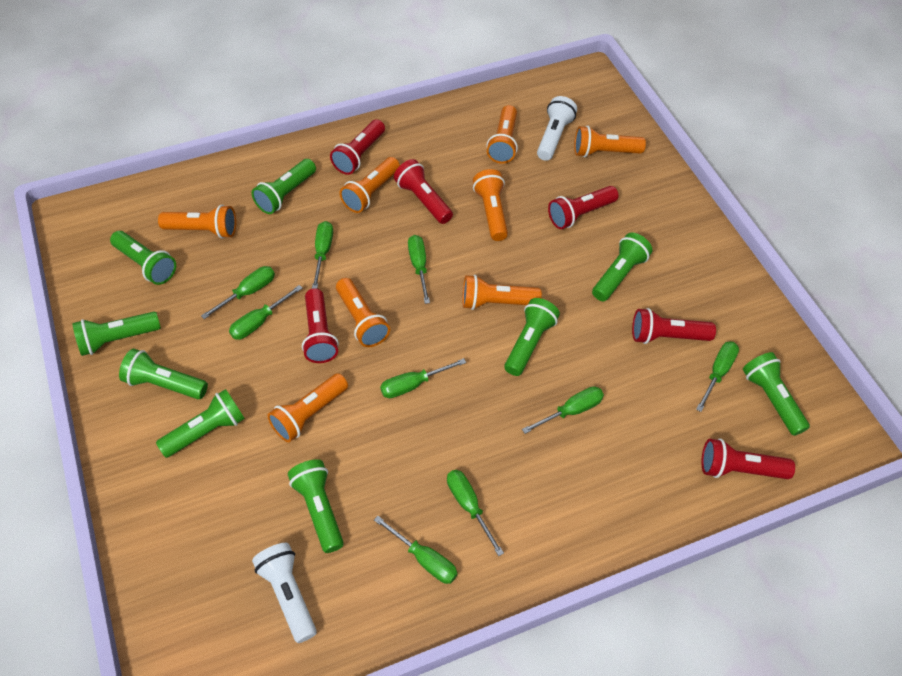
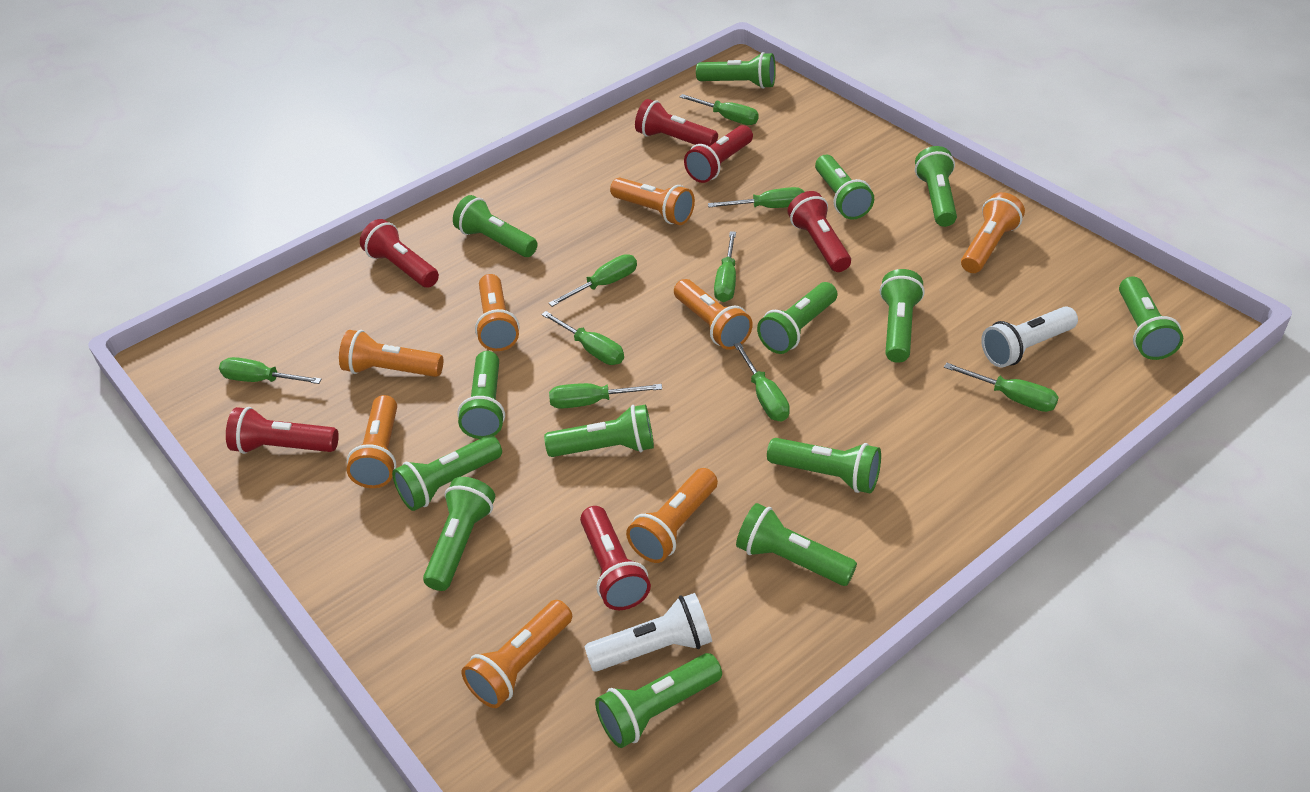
green flashlight: [72,312,161,356] [110,231,176,285] [119,349,208,399] [156,389,245,458] [252,159,316,214] [288,459,344,553] [504,298,560,376] [592,232,653,301] [743,352,810,436] = 9 -> [392,435,502,511] [423,477,495,591] [453,195,537,257] [457,351,505,439] [544,404,654,457] [595,653,722,748] [696,52,776,89] [736,503,857,586] [757,282,837,354] [767,438,881,493] [815,155,874,220] [880,269,925,363] [915,146,957,227] [1119,276,1183,360] = 14

